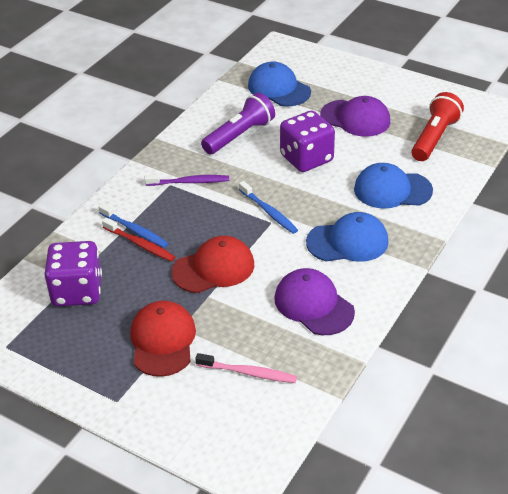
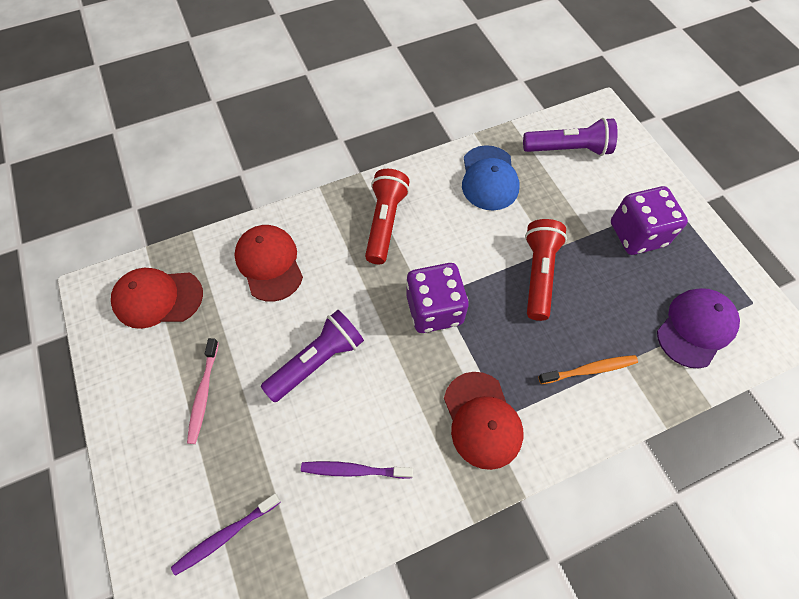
blue cap: [248,61,311,107] [306,212,389,262] [354,163,433,209] = 3 -> [462,145,519,211] = 1
blue toothbrush: [98,203,168,248] [239,181,298,234] = 2 -> none = 0
orange toothbrush: none = 0 -> [538,355,638,384] = 1
purple cap: [274,268,355,335] [320,96,390,137] = 2 -> [657,288,740,368] = 1
purple flashlight: [201,93,275,154] = 1 -> [261,310,364,402] [523,118,618,156] = 2
purple toothbrush: [145,174,229,186] = 1 -> [171,494,281,576] [301,461,413,479] = 2
red cap: [131,301,196,377] [172,236,254,293] = 2 -> [111,268,203,329] [235,225,303,302] [444,372,523,470] = 3
red flashlight: [411,92,464,161] = 1 -> [365,169,410,264] [525,219,567,321] = 2
red toothbrush: [102,218,175,262] = 1 -> none = 0

